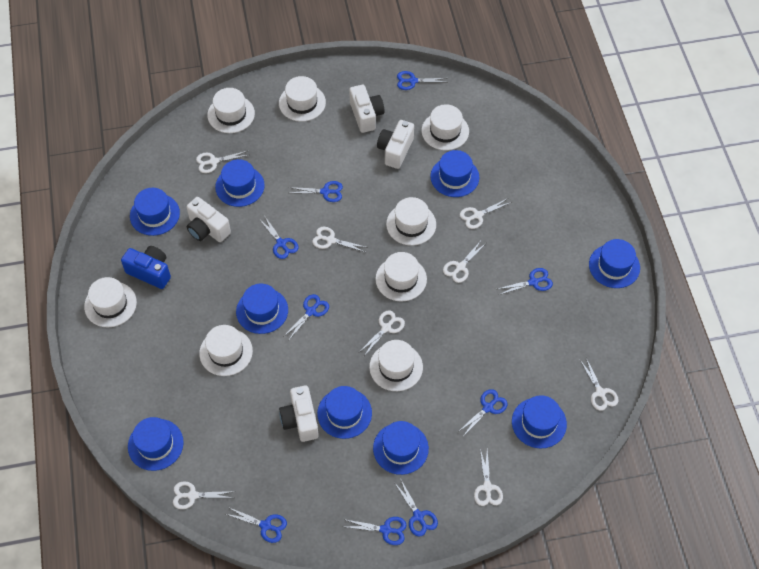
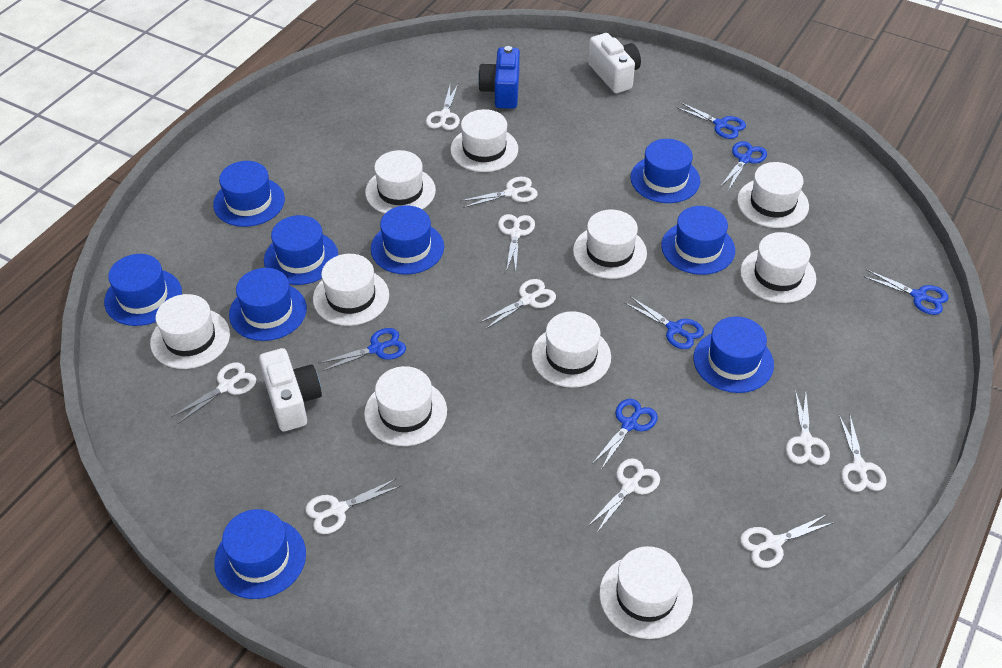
blue scissors: [226,507,287,543] [259,217,299,259] [283,294,329,341] [289,181,343,202] [346,517,406,545] [394,478,438,536] [397,71,446,90] [458,389,508,435] [498,268,553,295] = 9 -> [318,328,406,371] [592,399,658,470] [625,296,704,349] [675,102,746,139] [720,141,767,191] [863,270,948,315] = 6
white camera: [187,197,231,242] [279,385,319,442] [349,85,385,133] [377,120,414,169] = 4 -> [259,348,322,431] [588,33,641,93] = 2
white hat: [84,277,137,327] [199,325,253,376] [207,88,255,133] [279,76,326,122] [369,340,423,391] [375,252,427,302] [386,197,436,246] [422,104,469,150] = 8 -> [150,294,230,369] [313,254,389,326] [364,366,447,446] [365,150,436,214] [450,109,518,172] [532,311,611,388] [573,210,647,279] [599,546,693,639] [737,162,809,228] [740,232,816,303] = 10
white scissors: [173,481,236,509] [196,150,249,173] [312,227,368,252] [358,310,405,356] [443,241,485,283] [460,198,512,229] [474,449,503,506] [580,358,618,411] = 8 -> [171,362,256,424] [305,478,401,534] [426,84,460,130] [460,177,538,208] [479,279,556,330] [498,214,535,272] [587,458,660,533] [740,514,834,568] [786,390,830,465] [839,415,887,492] = 10

